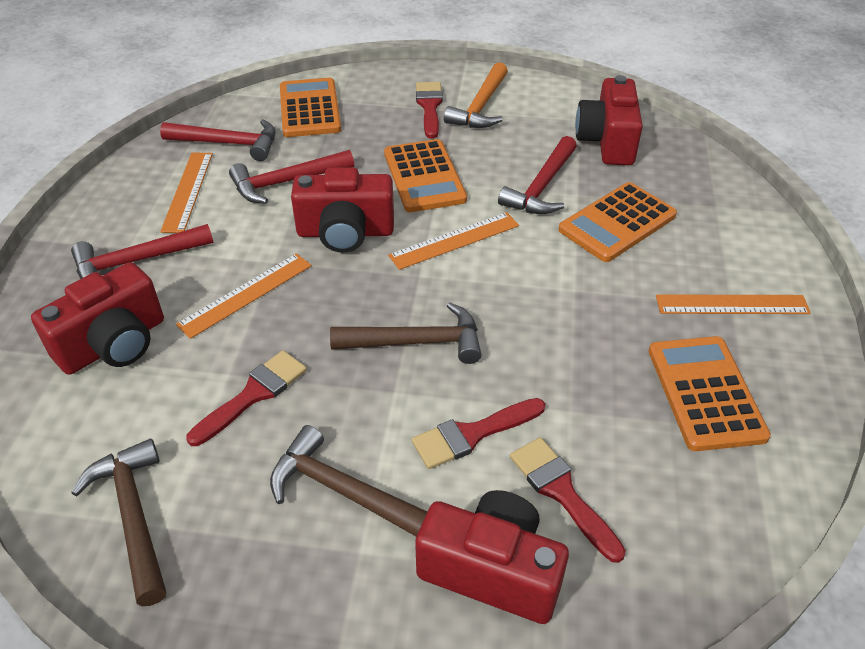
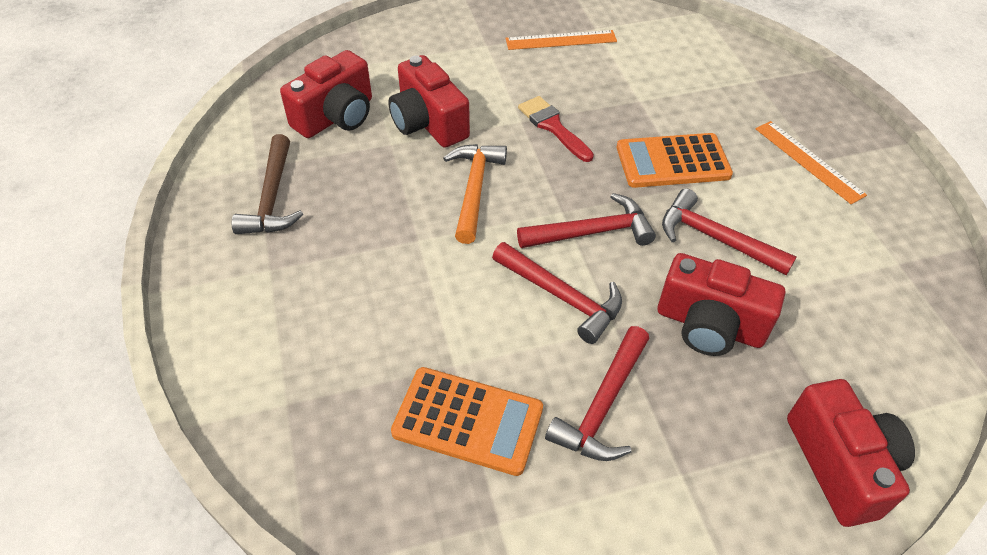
brown hammer: [71,439,166,606] [270,425,427,536] [330,303,481,364] = 3 -> [232,134,303,234] = 1
orange calculator: [280,78,341,137] [384,139,467,212] [558,182,677,262] [649,336,771,451] = 4 -> [391,367,543,476] [617,133,733,188] = 2
orange ruler: [160,152,213,233] [176,253,312,339] [388,212,519,270] [656,294,811,314] = 4 -> [506,30,617,50] [756,121,867,204] = 2
red brush: [186,350,307,446] [412,398,545,469] [416,82,443,139] [510,437,626,563] = 4 -> [518,96,594,162] = 1

